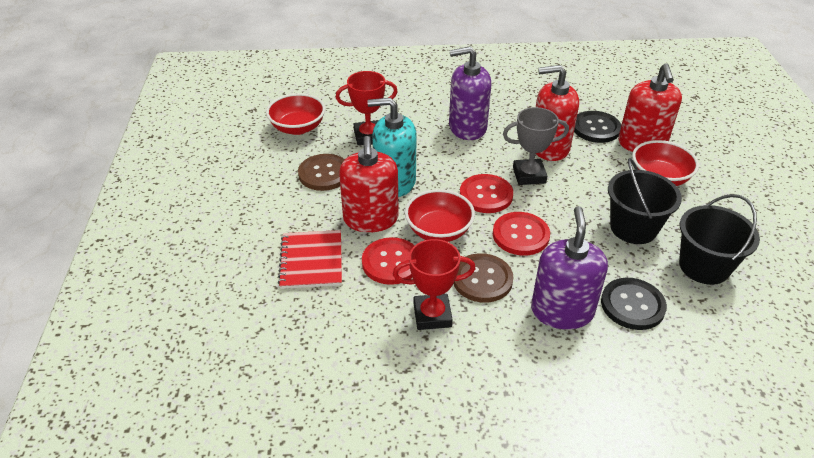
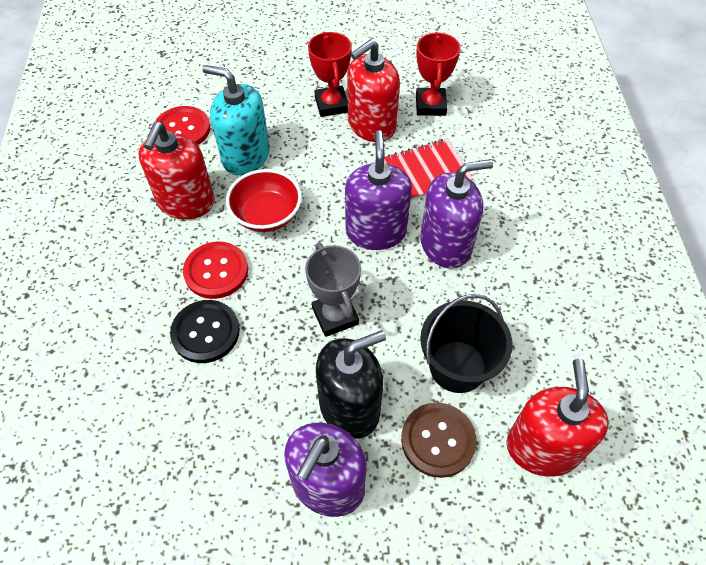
black bucket: [608,158,682,244] [679,194,760,285] = 2 -> [420,294,513,393] = 1
black button: [574,111,621,143] [601,278,667,330] = 2 -> [170,300,240,363] = 1
black soap dispenser: none = 0 -> [316,330,386,439] = 1
brown button: [298,154,345,191] [453,253,514,303] = 2 -> [401,402,477,478] = 1
purple soap dispenser: [449,47,491,140] [531,206,608,329] = 2 -> [284,423,367,517] [345,130,412,250] [420,159,493,269] = 3
red bowl: [266,93,325,135] [405,189,475,242] [632,140,699,186] = 3 -> [226,169,302,232] = 1
red button: [362,237,415,285] [460,174,513,213] [493,212,550,256] = 3 -> [155,106,210,145] [183,242,248,299] = 2

